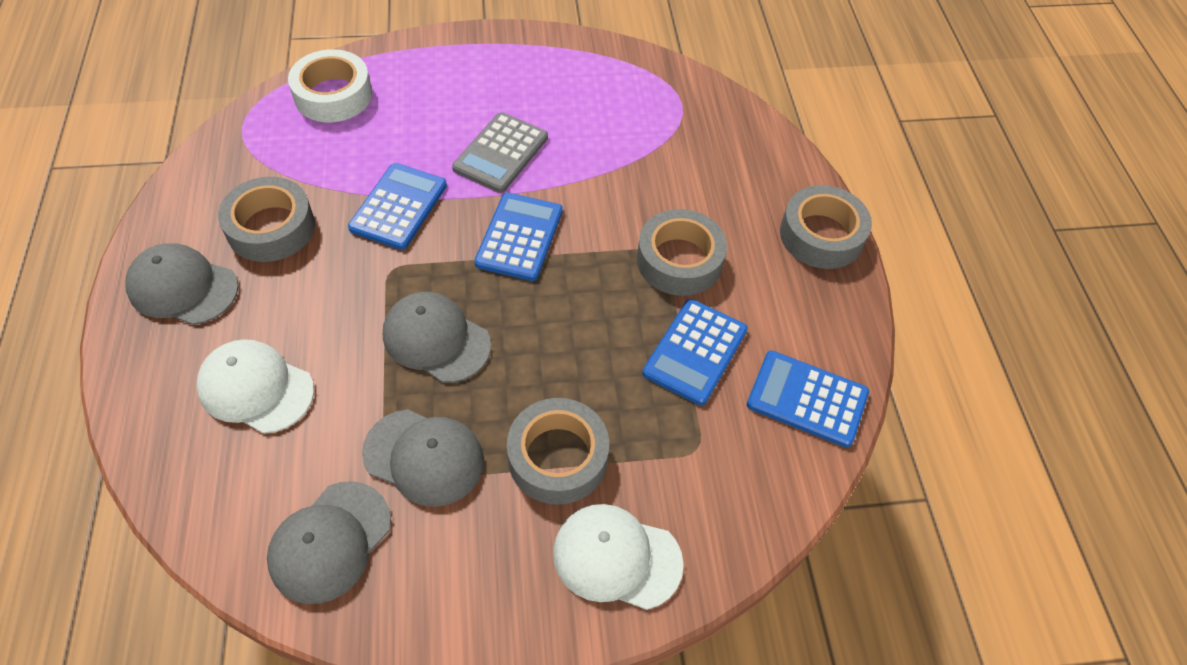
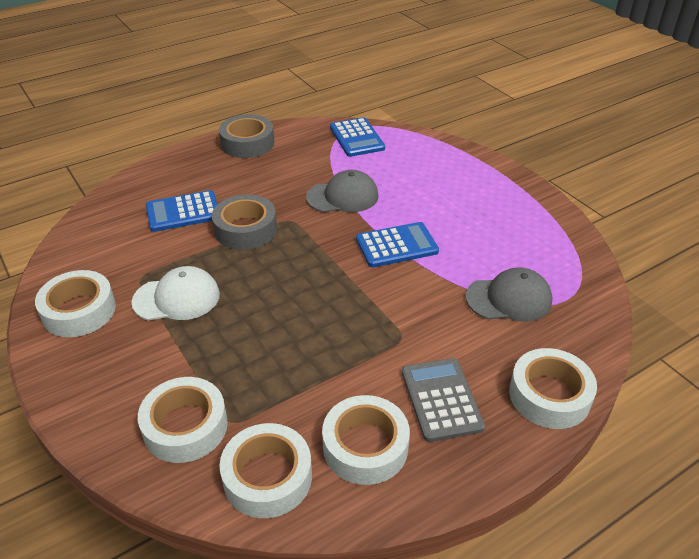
blue calculator: [348,163,447,250] [474,192,563,281] [642,299,748,406] [747,351,869,448] = 4 -> [146,190,217,232] [330,117,385,157] [356,222,439,267] = 3
grey cap: [125,244,239,325] [267,481,391,604] [362,409,484,507] [383,292,491,383] = 4 -> [306,170,379,212] [465,267,552,322] = 2
grey tape: [218,177,315,262] [507,398,609,505] [637,209,727,296] [780,185,872,269] = 4 -> [212,194,277,250] [219,114,274,158] = 2
white cap: [196,339,314,434] [553,504,684,610] = 2 -> [131,266,220,321] = 1
white tape: [288,49,372,122] = 1 -> [35,270,116,337] [138,377,228,463] [220,423,312,518] [322,395,410,485] [509,348,597,429] = 5

